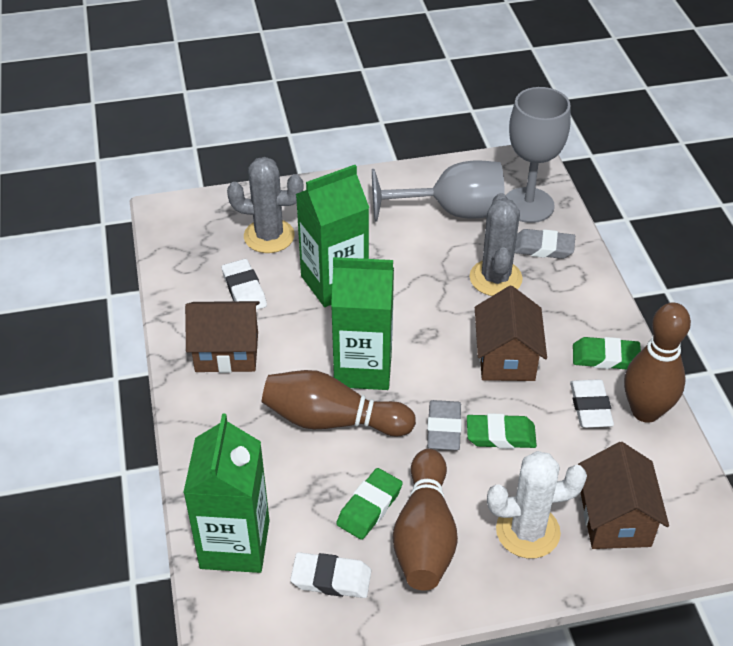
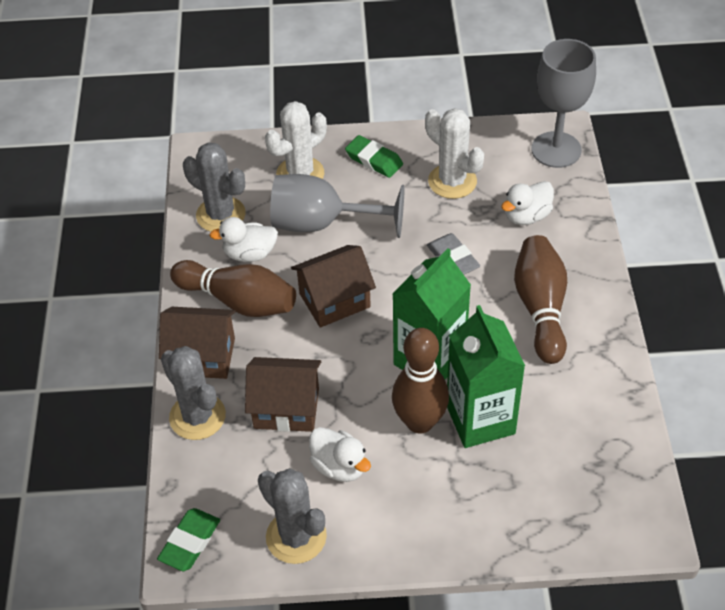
green carton: [183,413,270,573] [296,165,369,307] [331,257,394,390] = 3 -> [393,248,471,379] [447,305,525,448] = 2
green eraser: [336,468,403,540] [467,413,537,449] [573,337,641,369] = 3 -> [157,508,220,571] [345,135,403,178] = 2
grey cactus: [227,157,303,253] [469,193,523,296] = 2 -> [161,346,226,440] [183,142,246,232] [258,468,327,564] = 3
grey eraser: [427,400,462,450] [514,229,575,259] = 2 -> [427,233,480,275] = 1
white cactus: [487,451,587,558] = 1 -> [265,101,327,179] [425,108,484,199] = 2
white duck: none = 0 -> [209,217,278,262] [309,427,371,482] [501,181,554,225] = 3
white eraser: [222,259,267,310] [290,552,371,598] [570,379,614,428] = 3 -> none = 0

